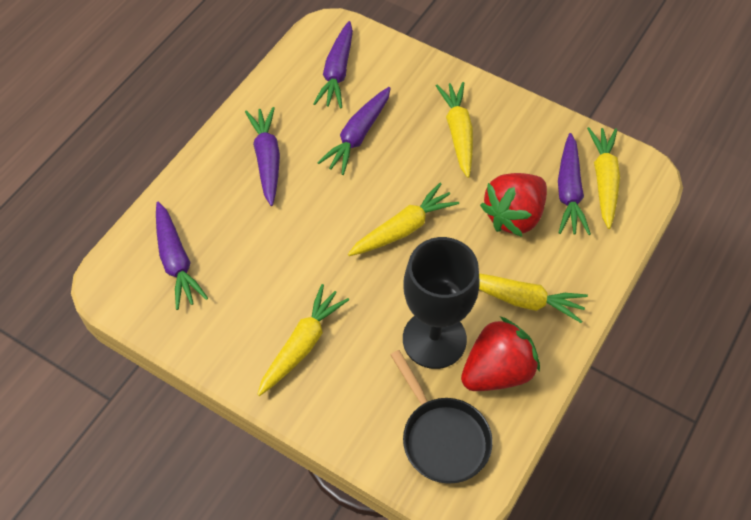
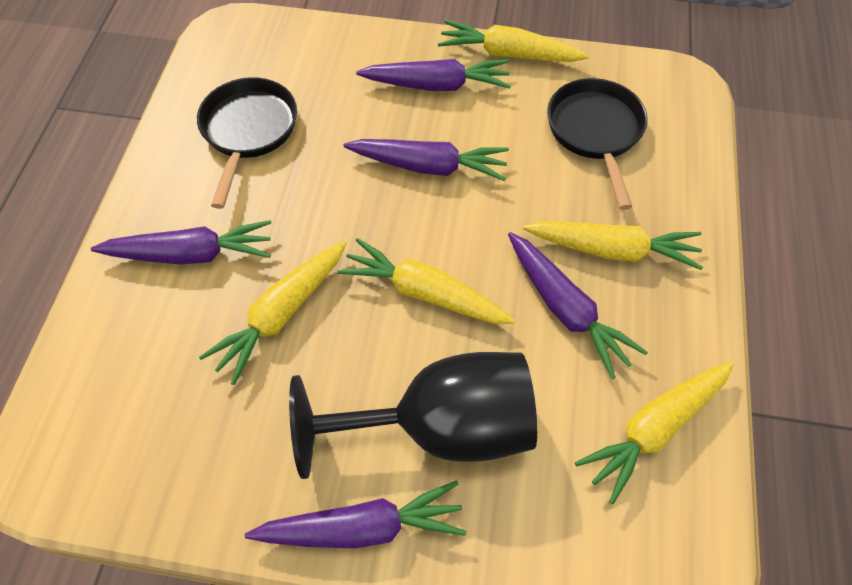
black pan: [391,350,493,484] = 1 -> [197,77,297,209] [547,78,648,210] = 2
red strawberry: [461,316,540,391] [480,173,547,237] = 2 -> none = 0

